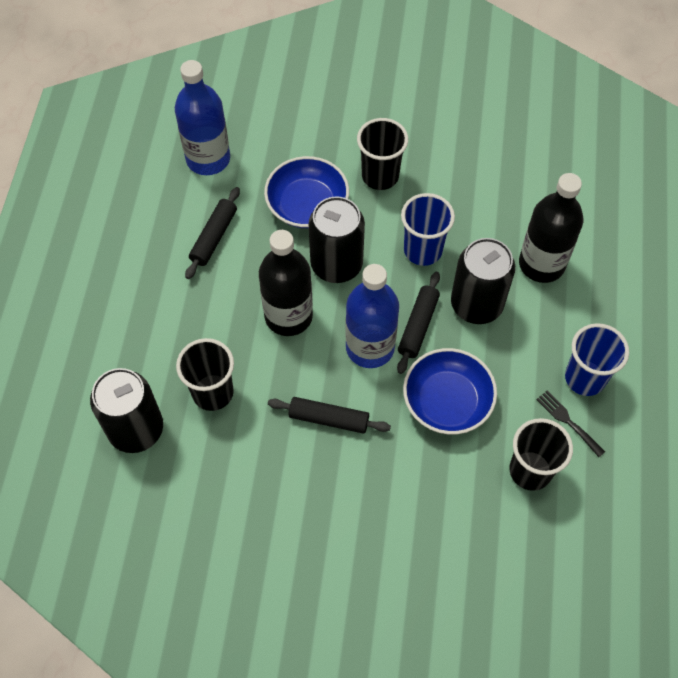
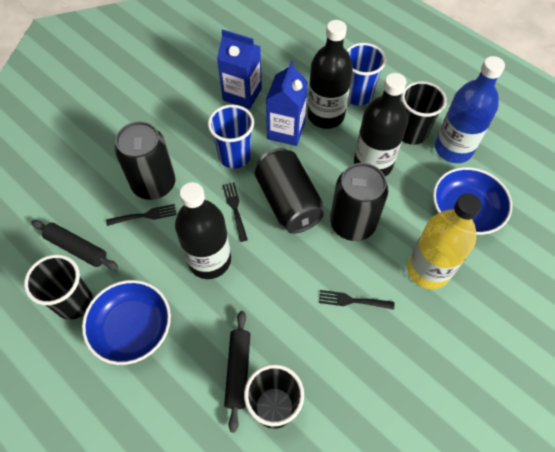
black bottle: [259,230,313,336] [519,173,583,283] = 2 -> [175,182,231,279] [307,20,353,129] [354,73,408,176] = 3
black fork: [536,390,605,457] = 1 -> [106,204,176,226] [223,182,248,242] [319,290,394,310] = 3
black rolling pin: [185,187,240,279] [268,397,391,434] [397,272,440,374] = 3 -> [31,220,119,270] [224,311,250,432] = 2
blue bottle: [175,60,230,175] [345,264,399,368] = 2 -> [435,56,505,163] = 1
blue carton: none = 0 -> [217,29,262,109] [266,61,308,146] = 2
yellow bottle: none = 0 -> [407,193,482,289] = 1

